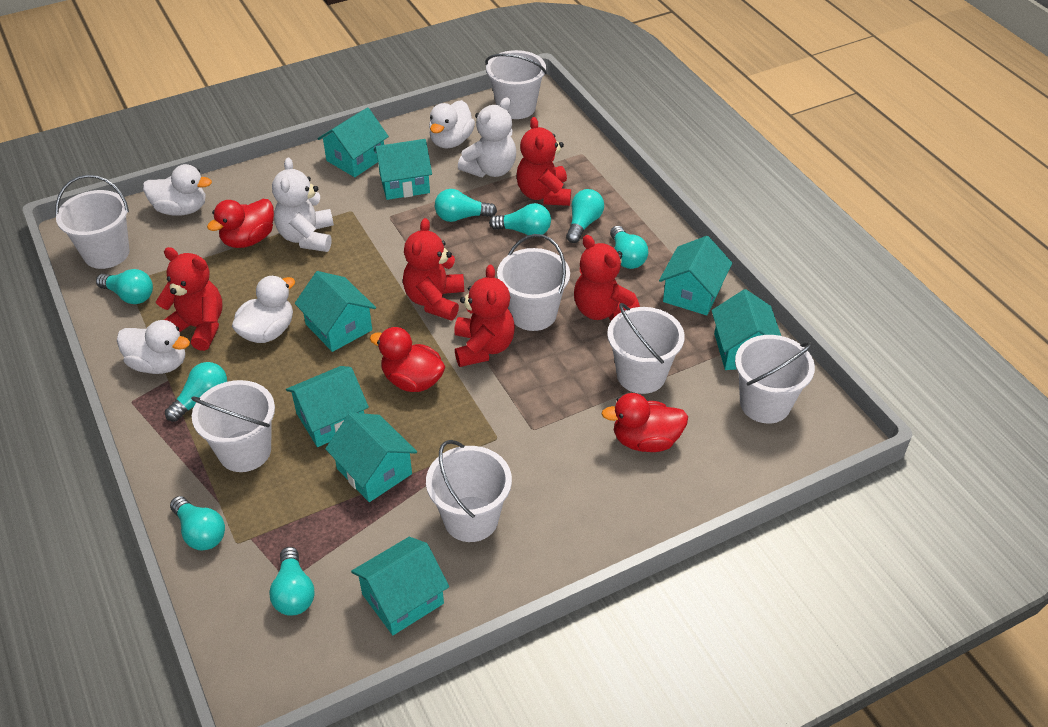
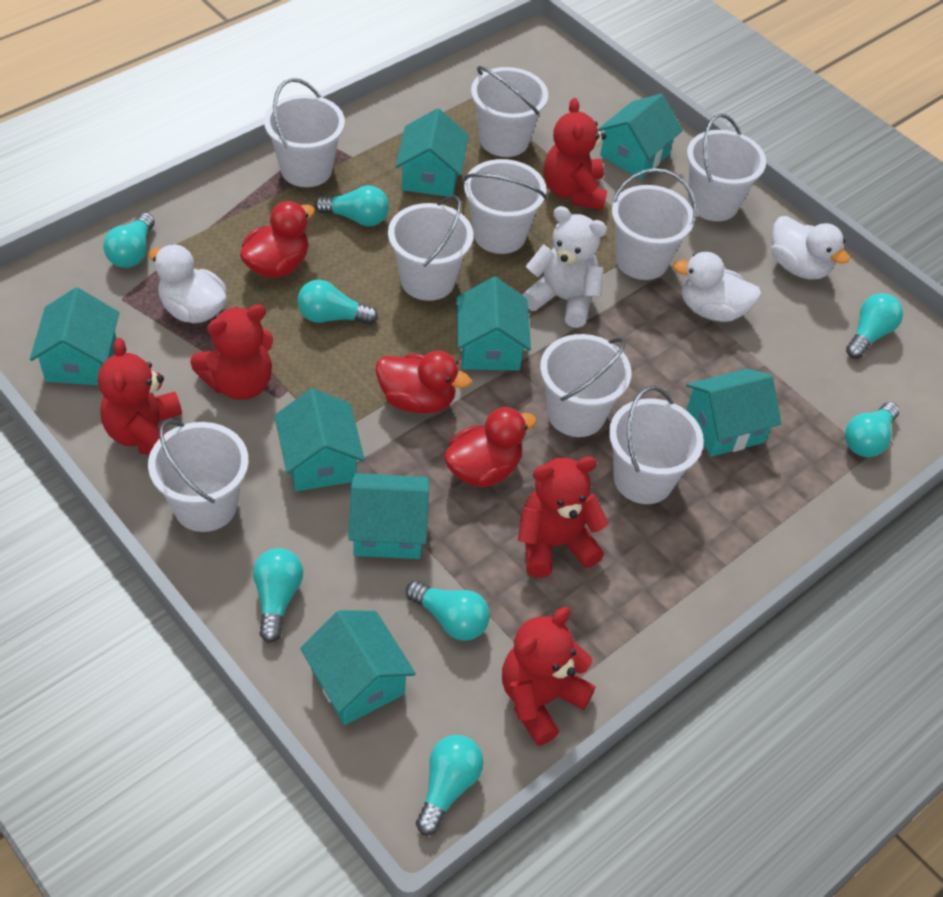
white bucket: [55,175,129,269] [191,380,275,472] [426,440,512,542] [485,50,547,119] [497,234,570,331] [607,303,685,394] [735,335,815,423] = 7 -> [148,420,249,532] [264,78,345,187] [388,195,473,301] [463,159,547,254] [471,66,548,157] [540,334,632,437] [609,386,704,504] [611,168,697,280] [687,113,766,221] = 9
white duck: [117,320,190,374] [143,164,212,216] [232,276,295,343] [429,100,475,148] = 4 -> [149,244,227,323] [673,252,761,322] [771,216,850,279] = 3
white teddy bear: [272,158,334,252] [458,98,516,177] = 2 -> [522,206,607,328] = 1

